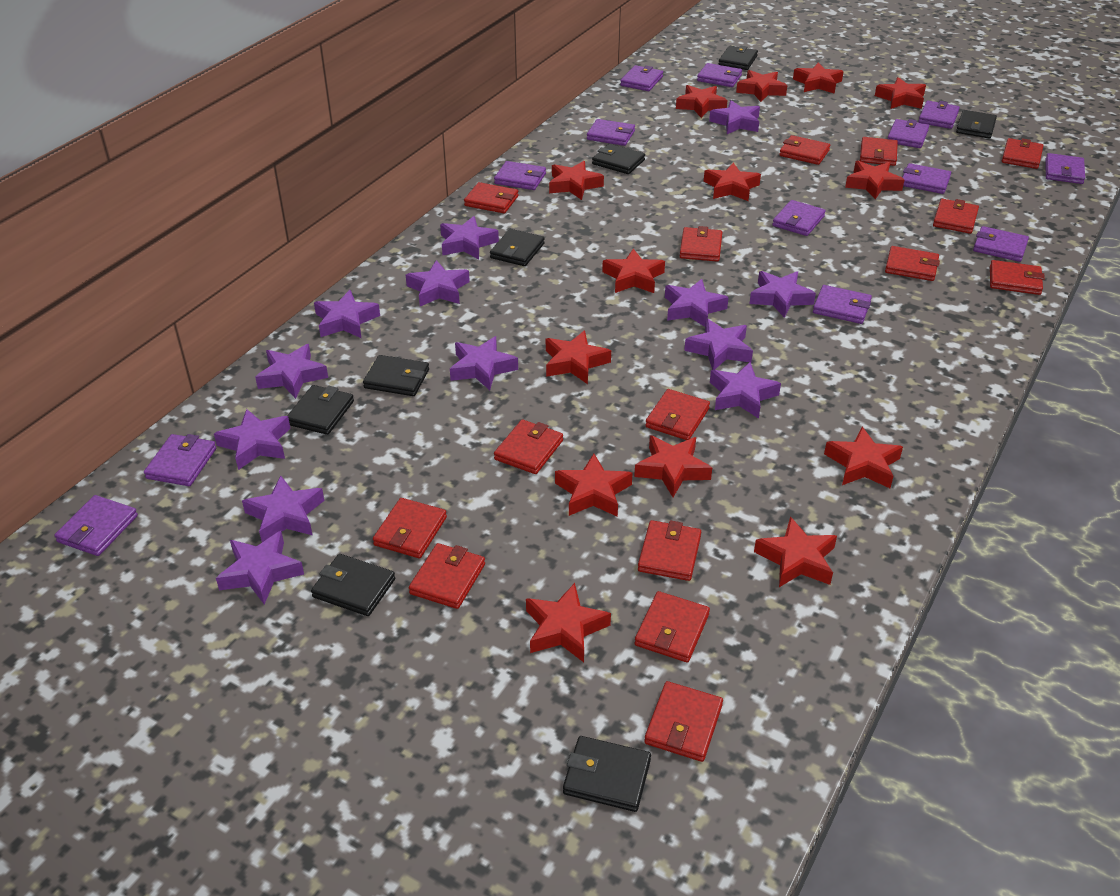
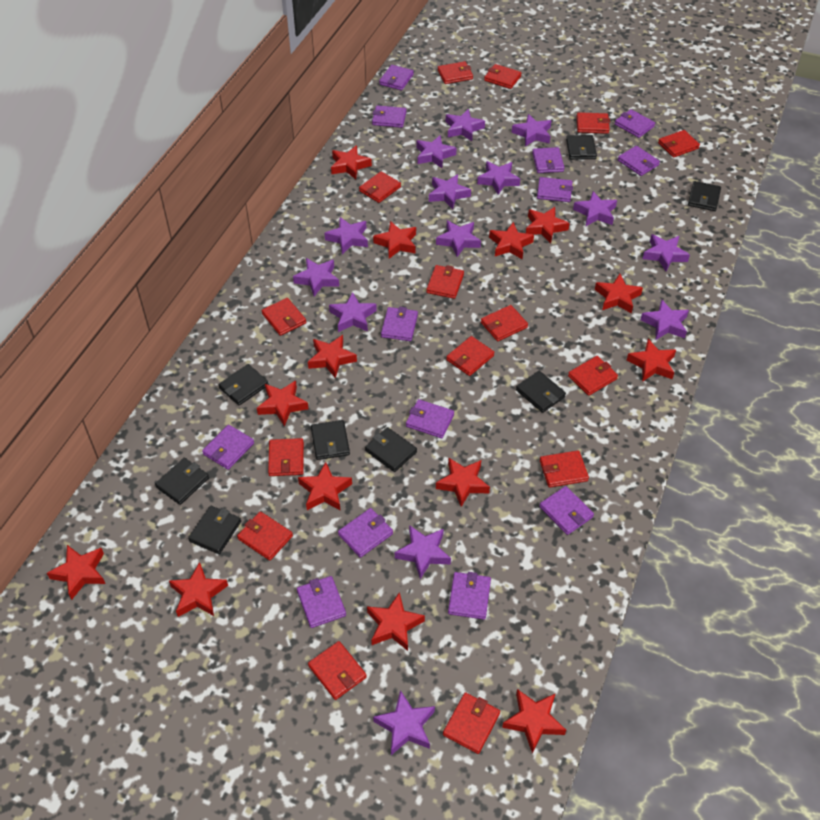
purple star: [214,409,291,470] [216,531,304,605] [242,476,324,542] [255,344,328,399] [314,290,380,338] [406,260,470,306] [440,216,499,259] [450,336,518,390] [665,279,729,327] [684,318,753,370] [709,100,760,134] [710,362,781,419] [749,271,816,318] = 13 -> [293,258,339,296] [324,217,368,254] [329,292,377,332] [373,690,435,755] [395,525,451,579] [417,135,457,168] [429,174,471,209] [436,220,481,257] [446,109,485,141] [477,161,520,195] [512,114,551,146] [573,191,617,226] [640,299,689,340] [643,234,690,271] = 14

